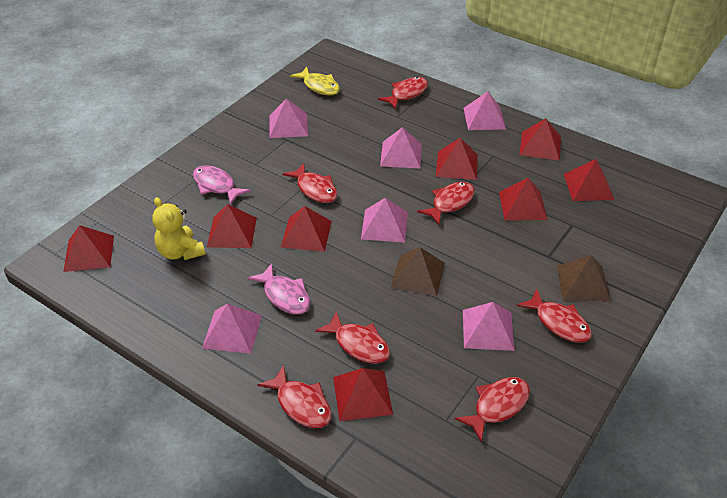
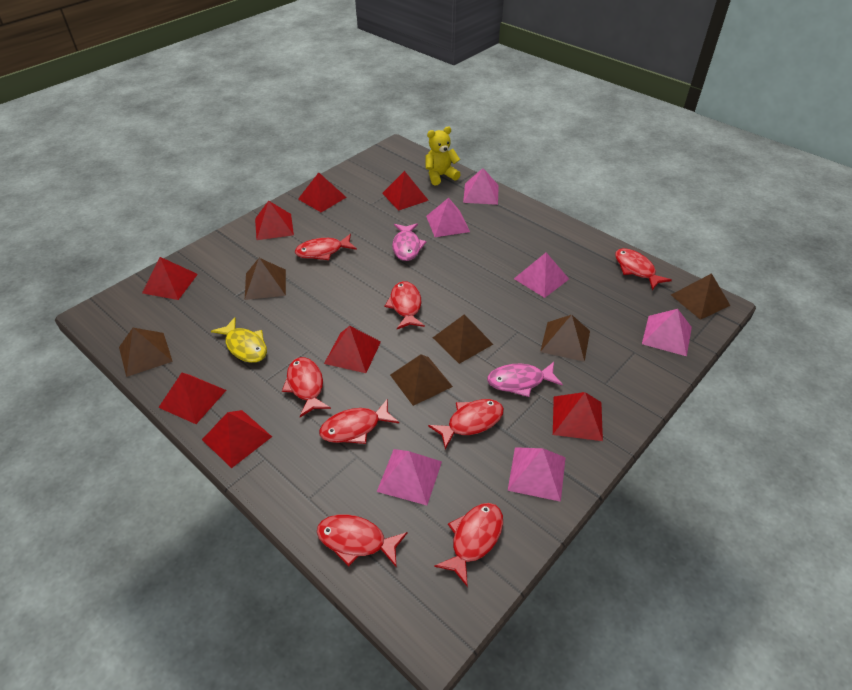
brown pyramid: [391,247,445,296] [557,255,611,301] = 2 -> [119,328,173,377] [245,258,286,300] [390,354,453,406] [433,314,493,364] [540,315,590,362] [671,273,731,320] = 6
red fish: [258,365,332,428] [283,163,338,203] [315,312,390,364] [378,77,428,109] [417,182,475,225] [455,377,530,442] [516,289,592,343] = 7 -> [282,357,331,417] [295,234,357,260] [317,514,408,568] [319,399,399,444] [384,281,425,329] [428,399,504,449] [434,503,503,586] [615,248,672,290] = 8

